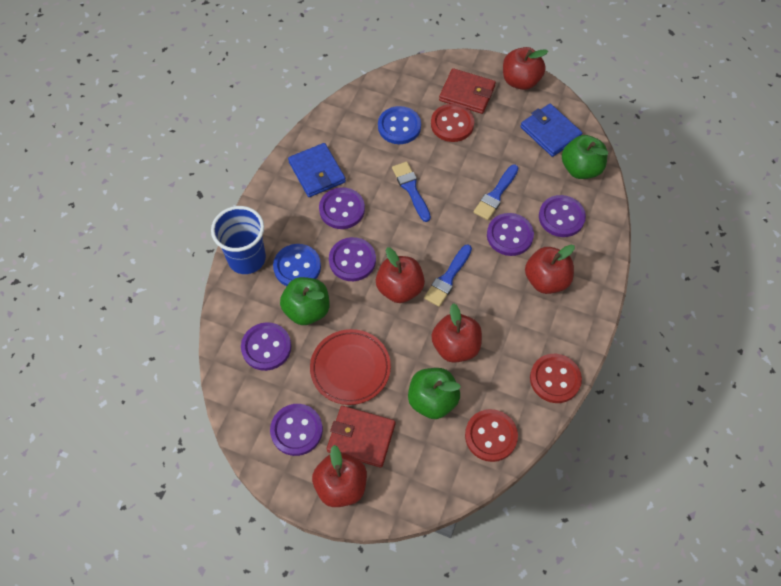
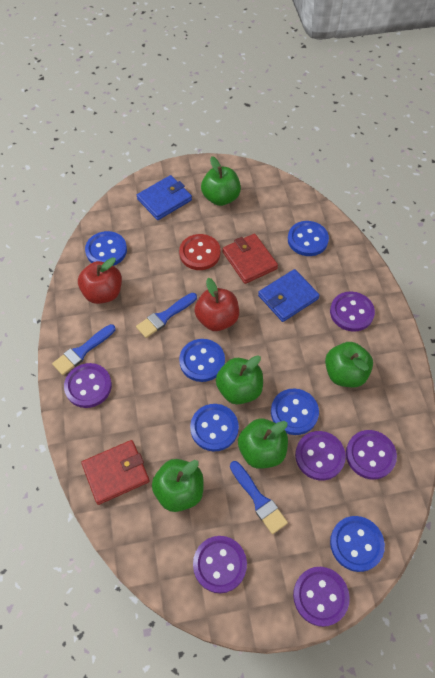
blue button: [273,244,321,286] [378,106,421,144] = 2 -> [85,231,127,266] [179,339,225,382] [190,404,239,451] [271,388,319,435] [288,221,329,256] [330,516,385,572] = 6
blue cup: [211,206,266,274] = 1 -> none = 0
green apple: [280,277,329,325] [408,368,461,419] [562,135,608,179] = 3 -> [152,459,204,512] [201,156,241,206] [216,355,263,405] [238,419,288,469] [325,342,373,387] = 5
red apple: [312,445,367,507] [376,247,425,303] [431,303,482,363] [503,47,548,90] [525,245,575,294] = 5 -> [78,257,122,304] [195,278,239,331] = 2
red button: [431,104,474,142] [465,409,518,462] [530,354,582,403] = 3 -> [179,234,221,270] = 1
red plate: [310,329,391,405] = 1 -> none = 0

